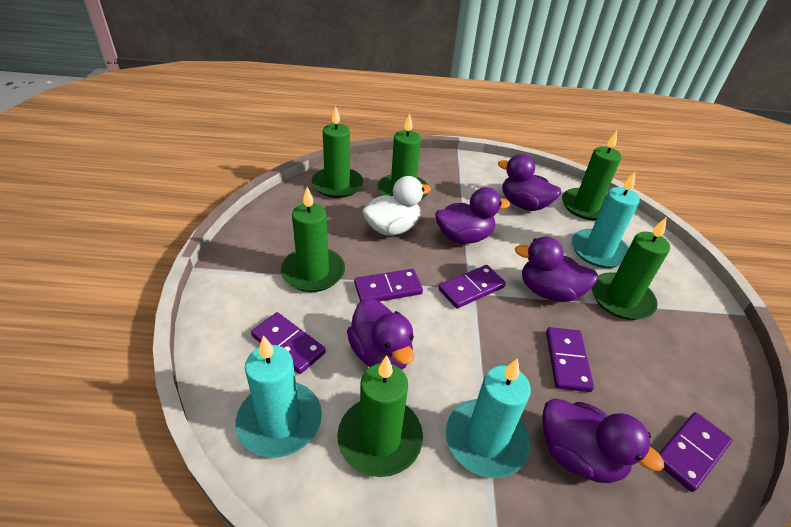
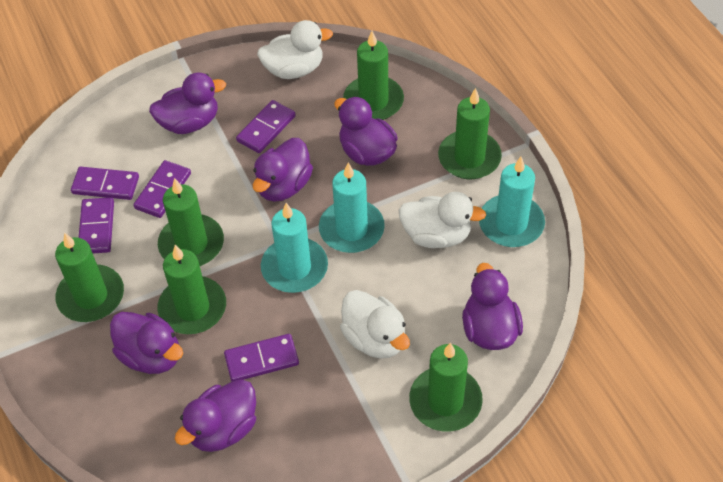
purple duck: [347,298,414,370] [435,187,510,244] [498,154,561,211] [515,237,599,302] [542,398,664,483] = 5 -> [110,312,183,374] [149,73,226,134] [175,379,256,452] [253,138,313,202] [334,96,398,166] [462,263,523,350] = 6
white duck: [362,176,431,236] = 1 -> [257,20,333,79] [340,290,410,359] [399,192,486,248] = 3

